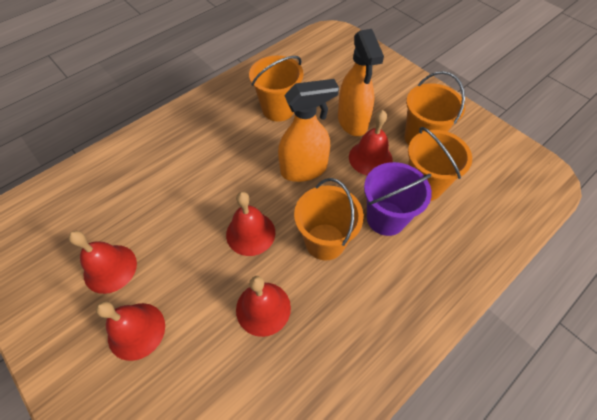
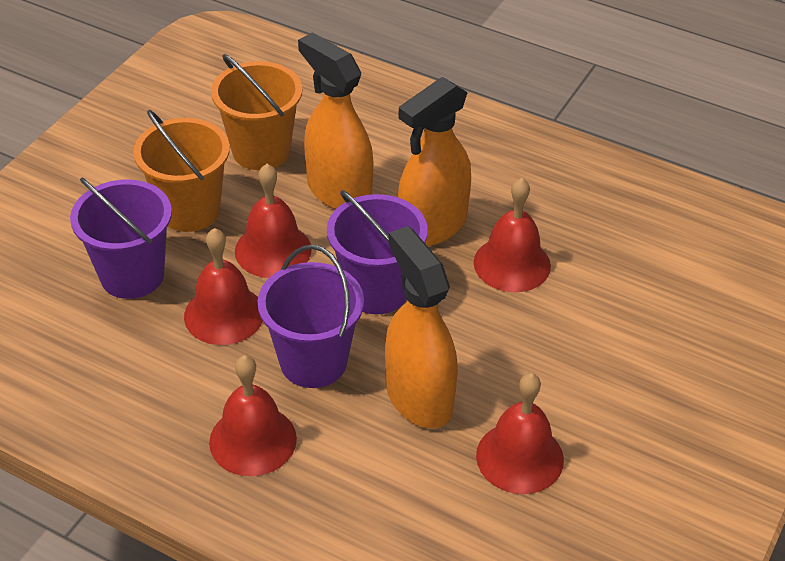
orange bucket: [249,56,304,122] [294,178,364,260] [404,71,465,145] [408,127,472,201] = 4 -> [133,110,230,232] [211,54,302,170] = 2
orange spray bottle: [278,79,339,182] [338,29,384,136] = 2 -> [298,32,373,209] [385,226,458,428] [398,77,471,246] = 3
purple bucket: [364,162,432,236] = 1 -> [70,177,172,299] [258,245,364,388] [327,190,428,314] = 3

